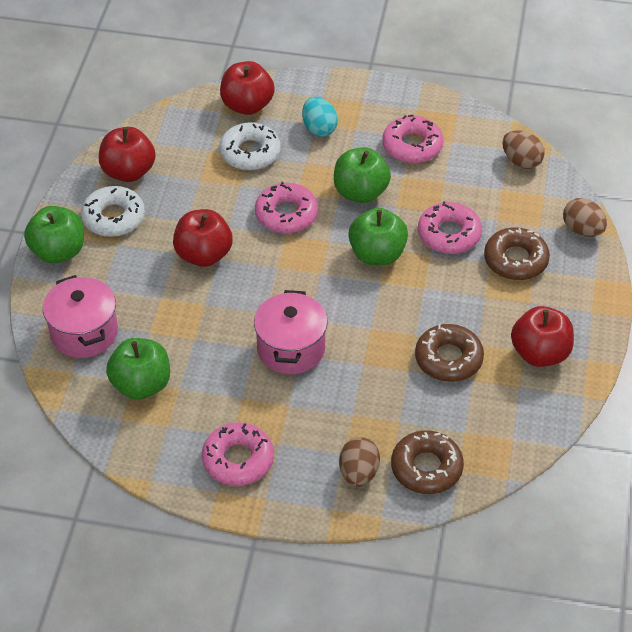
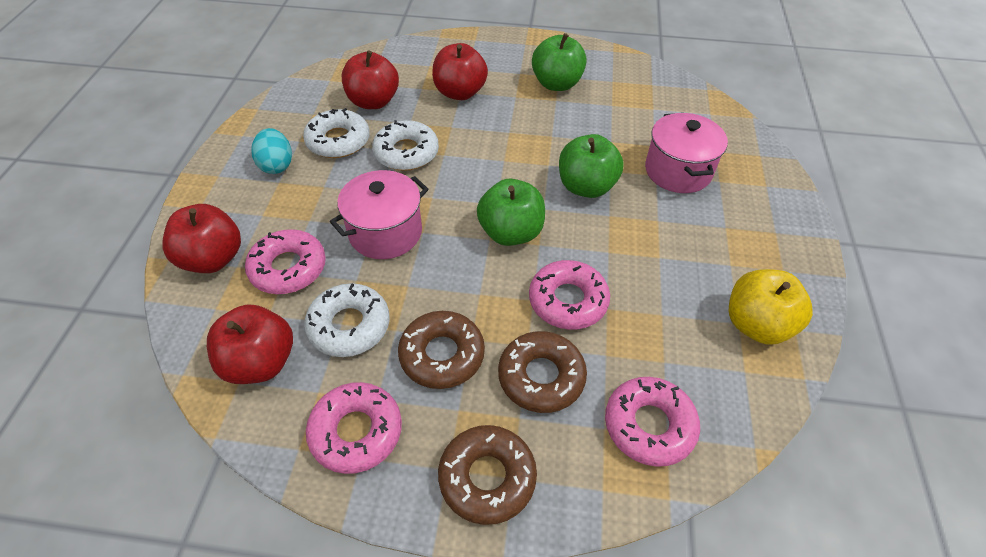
brown egg: [339,437,380,487] [502,130,545,169] [563,198,607,237] = 3 -> none = 0
green apple: [24,206,84,263] [106,338,170,400] [334,147,391,203] [348,208,408,265] = 4 -> [477,179,545,246] [532,33,587,91] [559,134,624,198] = 3
white donut: [81,186,145,237] [219,123,281,170] = 2 -> [303,108,370,158] [304,283,390,357] [372,120,439,171] = 3
yellow apple: none = 0 -> [729,269,813,345] = 1

